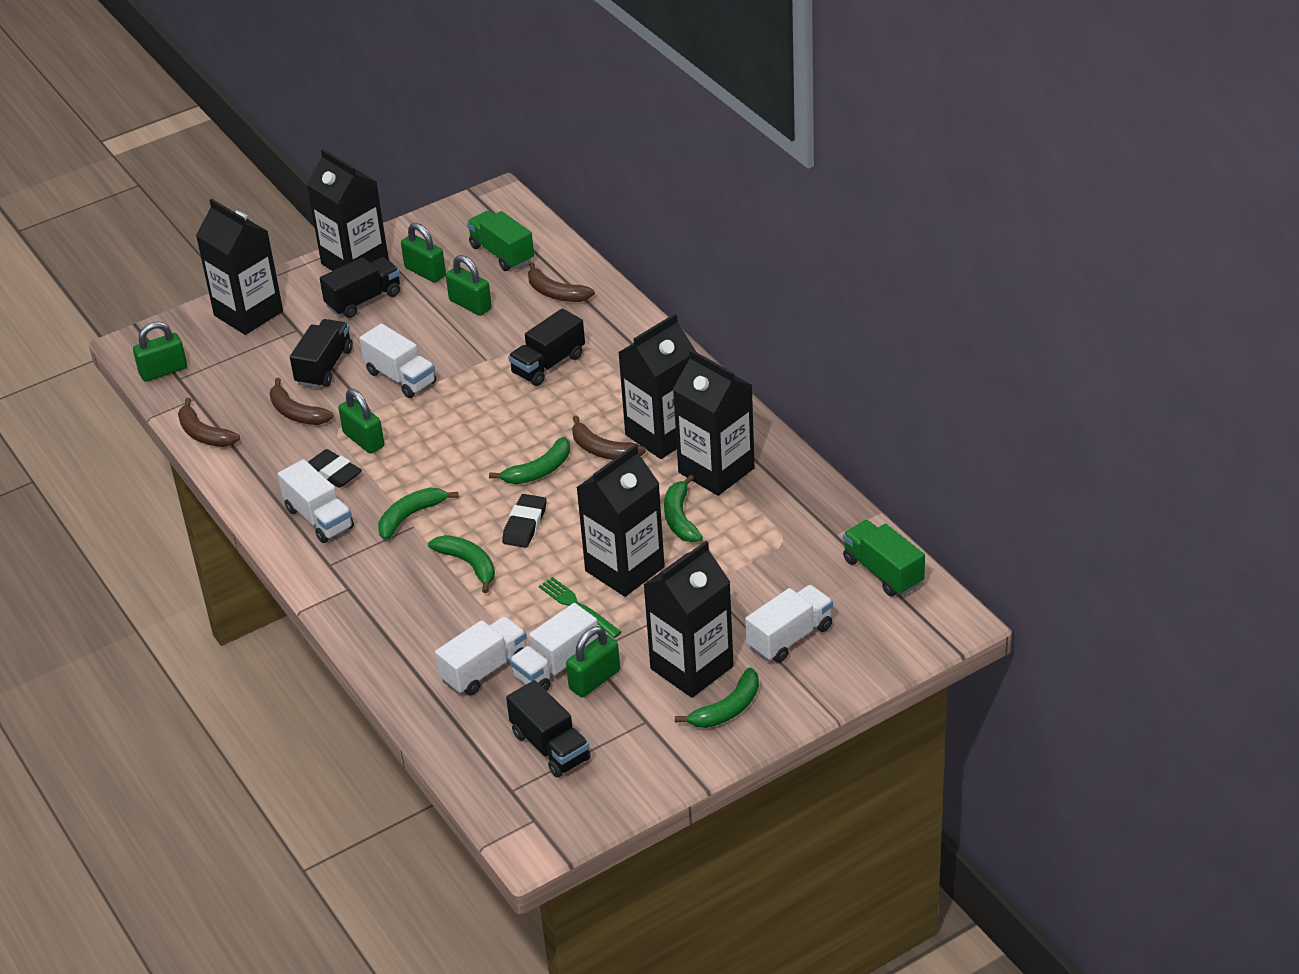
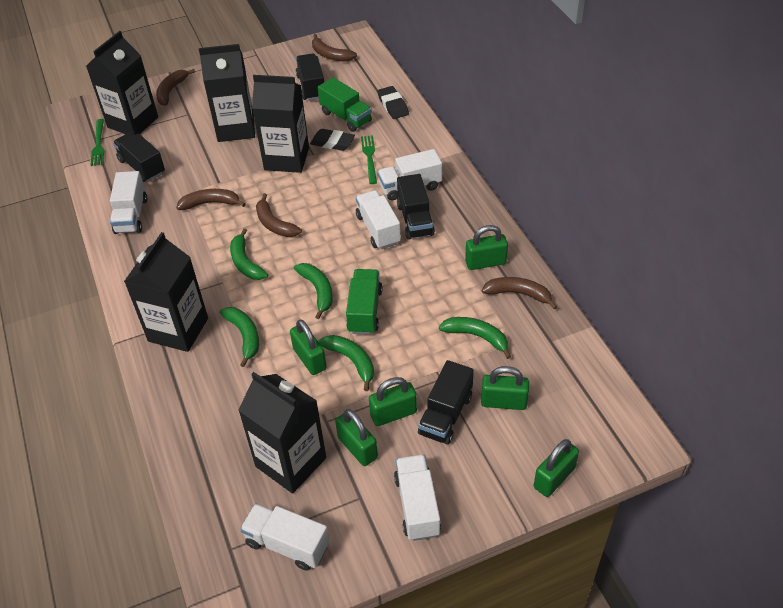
black carton: [196,199,283,335] [306,149,389,271] [576,444,665,597] [618,314,696,459] [644,541,734,698] [673,349,755,496] = 6 -> [86,31,158,135] [124,232,208,352] [199,44,255,142] [238,372,326,494] [252,75,309,173] = 5
brown banana: [178,398,240,447] [270,378,334,425] [528,262,595,302] [572,416,646,460] = 4 -> [156,69,195,106] [176,189,246,210] [256,193,302,237] [312,34,357,62] [482,277,557,310] = 5
green fork: [539,577,622,638] = 1 -> [91,119,104,166] [361,135,377,184] = 2
green padlock: [133,322,187,382] [338,389,384,454] [401,223,446,283] [446,255,492,316] [566,626,620,697] = 5 -> [290,319,327,375] [335,409,378,466] [369,377,417,426] [465,225,508,270] [481,366,529,410] [534,439,579,497] = 6

